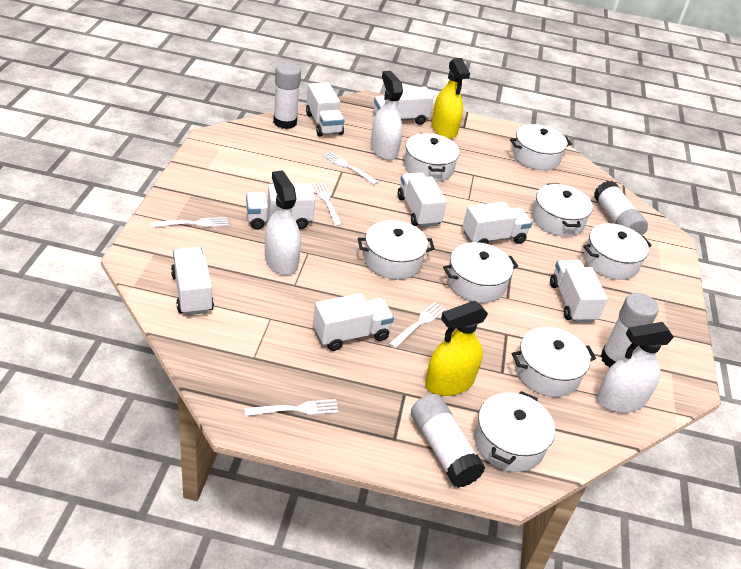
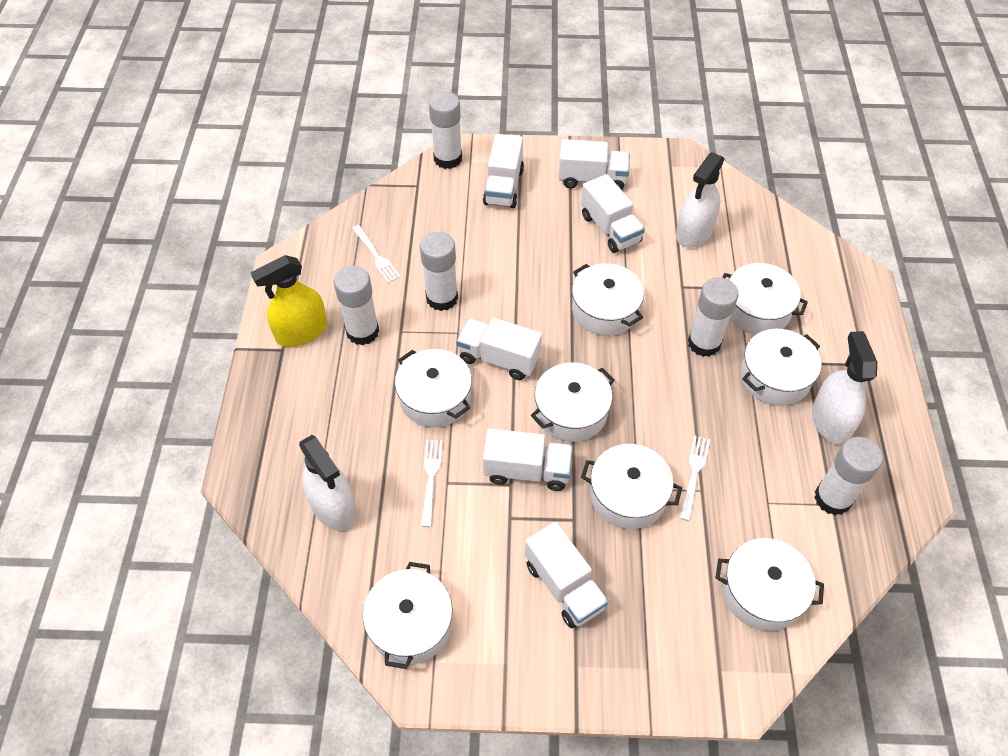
white fork: [151,217,229,228] [244,399,339,416] [313,182,342,227] [323,151,378,185] [389,302,446,348] = 5 -> [352,225,401,283] [421,440,443,527] [680,435,710,521] = 3
white glue stick: [273,62,301,129] [411,394,485,488] [594,181,648,236] [601,293,659,368] = 4 -> [334,266,379,345] [420,232,458,311] [429,91,462,169] [688,277,738,357] [814,437,883,515] = 5
white truck: [171,247,214,315] [246,184,315,230] [306,82,344,137] [313,293,394,351] [374,87,433,125] [398,172,447,227] [462,202,532,244] [550,260,608,323] = 8 -> [456,318,542,380] [483,134,524,208] [483,428,573,491] [525,522,609,628] [559,139,630,190] [581,174,645,253] = 6
yellow spray bottle: [425,301,488,396] [432,58,470,139] = 2 -> [251,255,327,347] = 1

